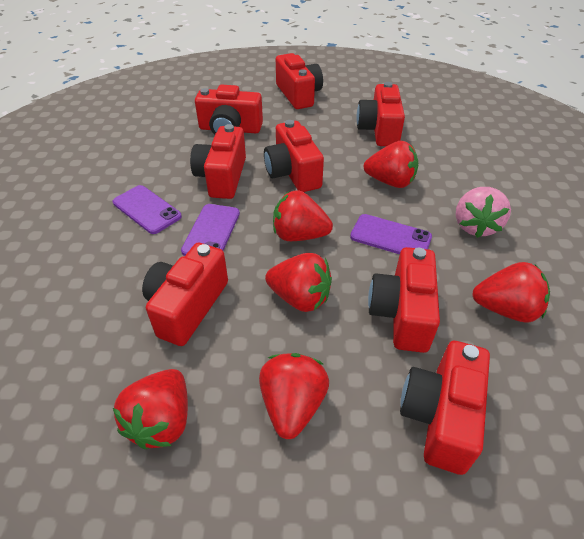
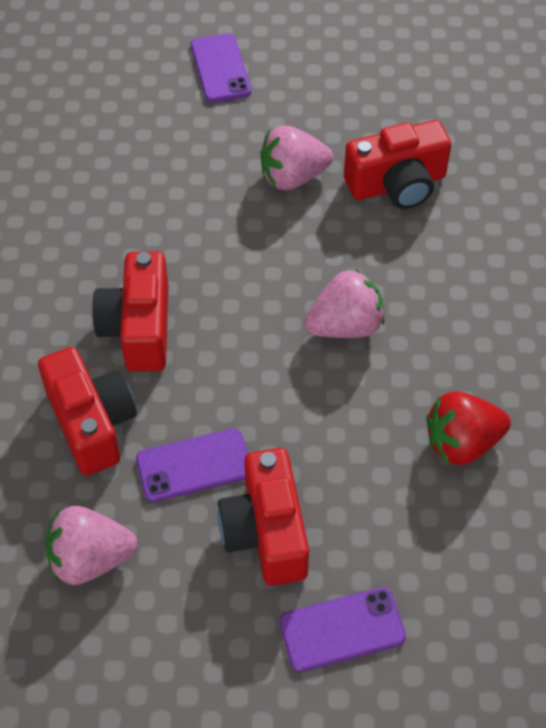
pink strawberry: [456,187,511,238] = 1 -> [45,506,138,585] [260,126,333,190] [304,269,385,338] = 3
red camera: [142,243,228,346] [190,124,246,199] [195,85,263,135] [264,120,324,192] [276,53,323,109] [356,82,405,146] [368,247,440,353] [400,341,490,475] = 8 -> [38,347,137,476] [92,251,168,372] [218,448,309,586] [344,120,451,209] = 4
red strawberry: [113,369,188,449] [259,353,329,439] [265,253,332,312] [273,190,333,241] [364,141,418,188] [472,262,550,323] = 6 -> [426,391,511,465] = 1

